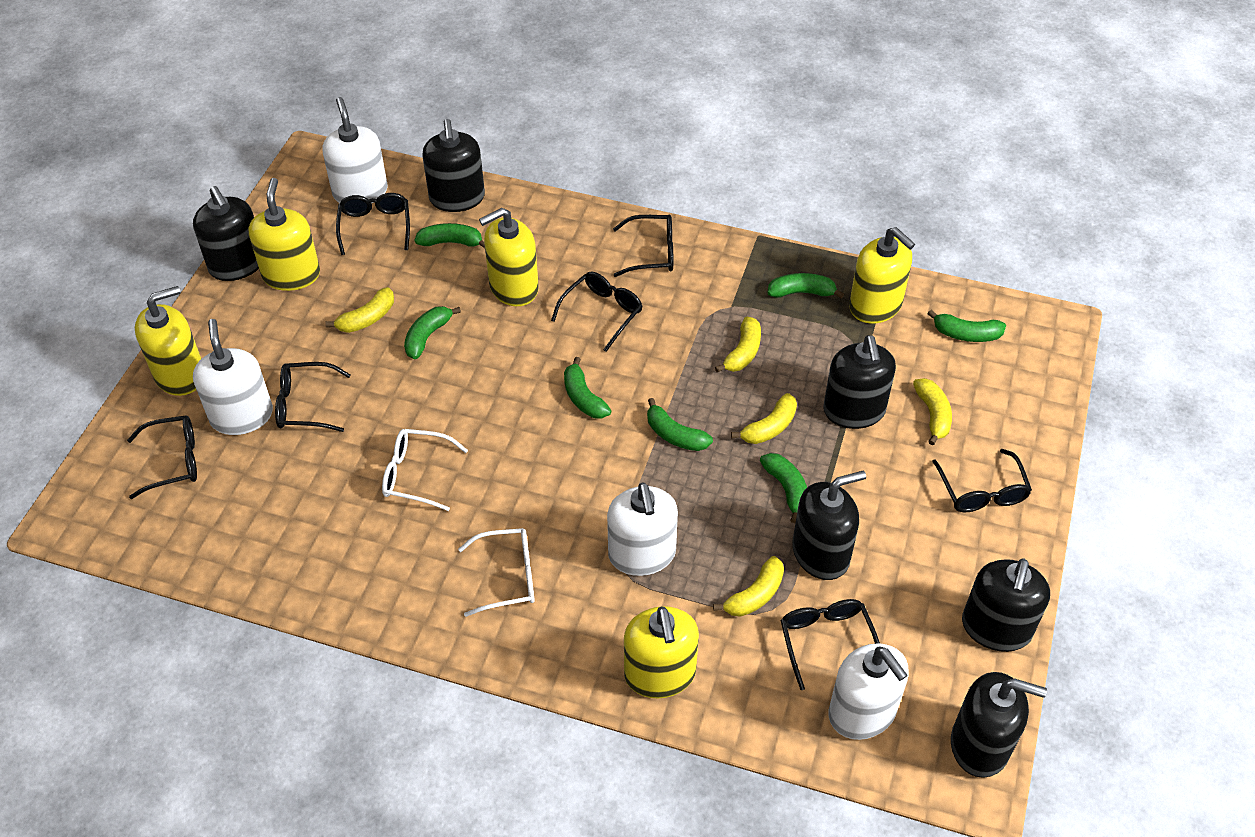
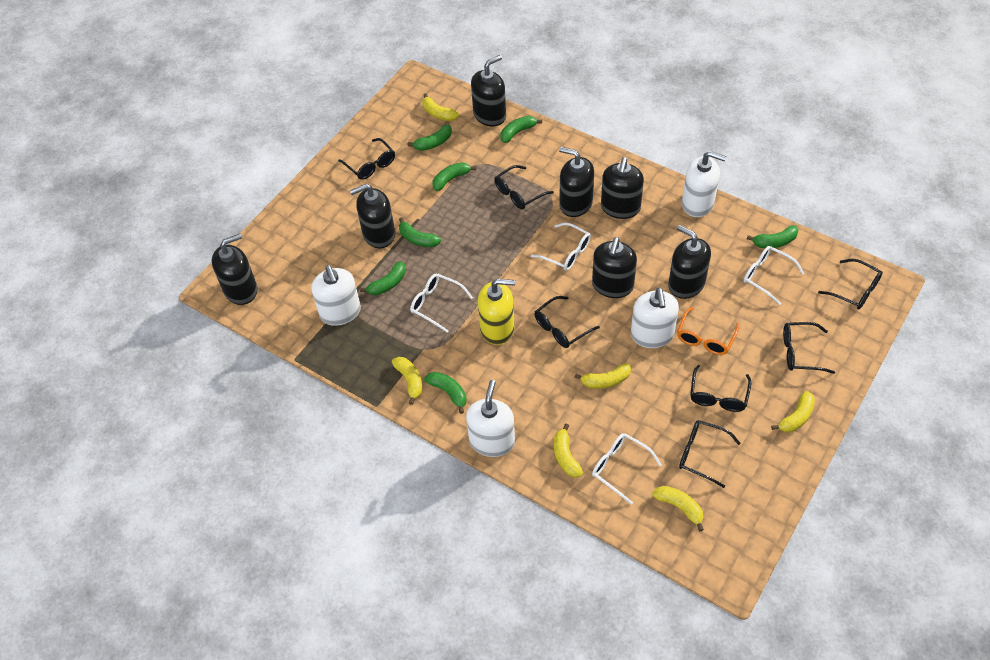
black soap dispenser: [193,186,259,281] [422,119,485,212] [792,471,866,580] [823,335,896,429] [951,672,1047,778] [962,559,1050,652] = 6 -> [212,234,257,305] [350,184,395,248] [471,55,506,126] [559,147,594,217] [592,237,637,298] [601,157,644,219] [668,225,711,299] = 7
orange glasses: none = 0 -> [677,307,740,355] = 1
white glasses: [382,429,468,511] [458,528,535,617] = 2 -> [410,274,473,332] [531,223,591,271] [592,433,662,504] [744,246,805,305] = 4
yellow banana: [325,287,394,333] [713,556,784,617] [715,317,761,372] [731,393,797,444] [913,378,952,446] = 5 -> [392,357,422,405] [422,93,459,121] [554,423,583,478] [574,363,631,389] [652,486,704,531] [771,391,815,432] = 6
yellow soap dispenser: [135,286,201,396] [249,178,320,291] [479,208,539,306] [624,606,699,699] [849,227,915,324] = 5 -> [478,279,516,345] = 1

